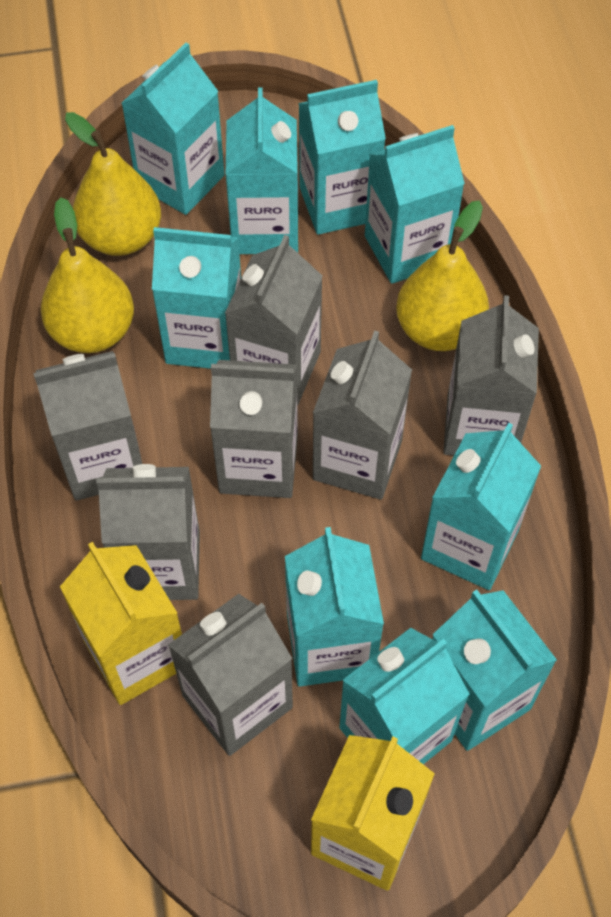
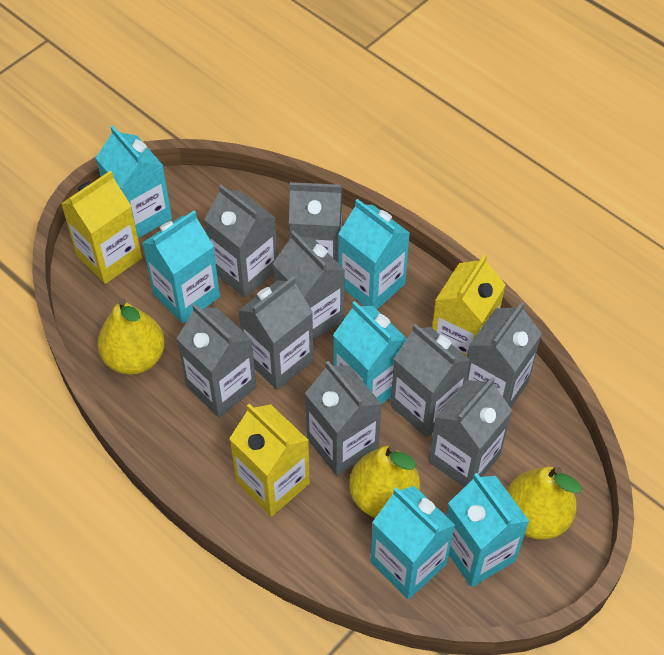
grey carton: [34,351,142,501] [96,464,200,600] [168,594,293,756] [210,360,298,498] [225,235,323,406] [313,330,412,500] [443,295,539,456] = 7 -> [176,304,257,418] [204,185,278,298] [238,277,314,390] [273,231,345,341] [289,182,342,264] [305,361,382,476] [390,324,470,438] [429,377,512,487] [466,302,542,408] = 9
turquoise carton: [121,43,225,215] [152,227,241,369] [226,88,298,254] [285,527,384,686] [298,80,386,235] [339,628,470,764] [365,125,465,284] [421,423,541,590] [432,590,557,751] = 9 -> [96,126,172,238] [142,211,220,324] [333,301,407,404] [339,199,410,309] [370,486,455,599] [446,473,529,587] = 6
yellow carton: [60,542,182,705] [311,735,435,891] = 2 -> [61,171,142,284] [229,403,310,517] [432,254,506,357] = 3

